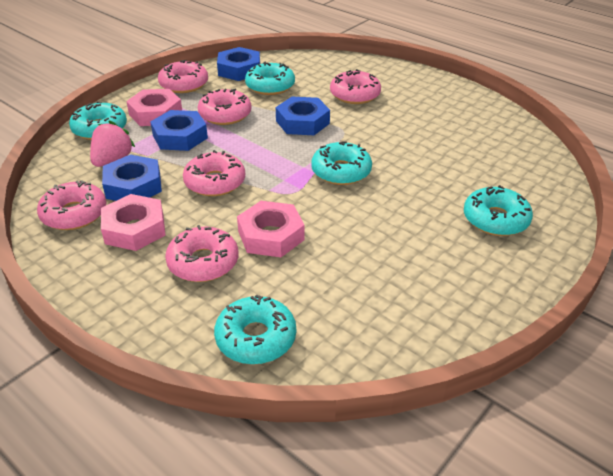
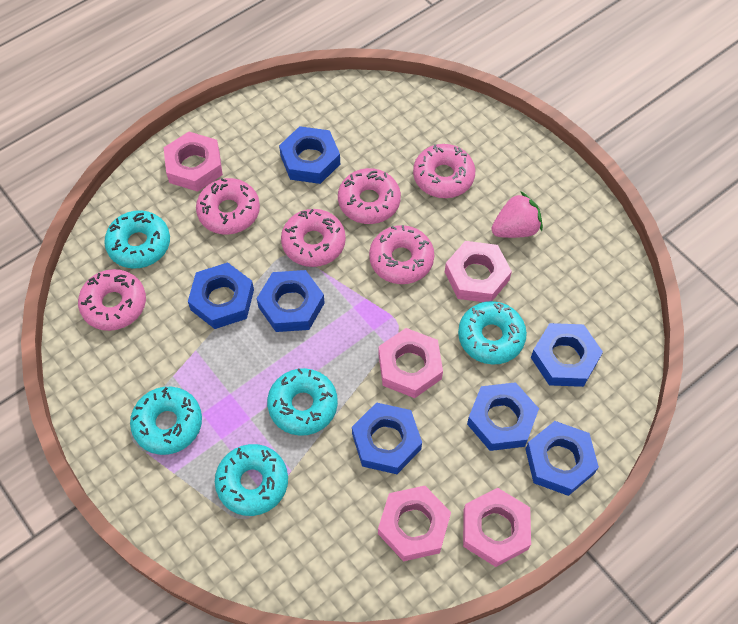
blue nut: [102,154,162,201] [150,110,208,151] [217,47,260,81] [276,97,330,135] = 4 -> [188,262,254,329] [257,270,325,332] [279,126,340,184] [352,402,422,474] [467,382,539,451] [525,421,599,496] [531,323,603,387] = 7
pink nut: [101,194,166,251] [126,89,182,126] [237,201,305,257] = 3 -> [163,132,223,192] [378,328,443,398] [378,486,451,561] [445,241,512,302] [463,488,531,567] = 5

